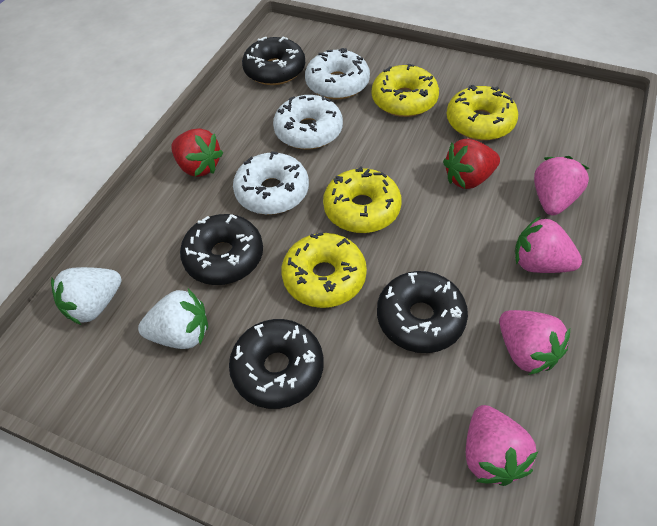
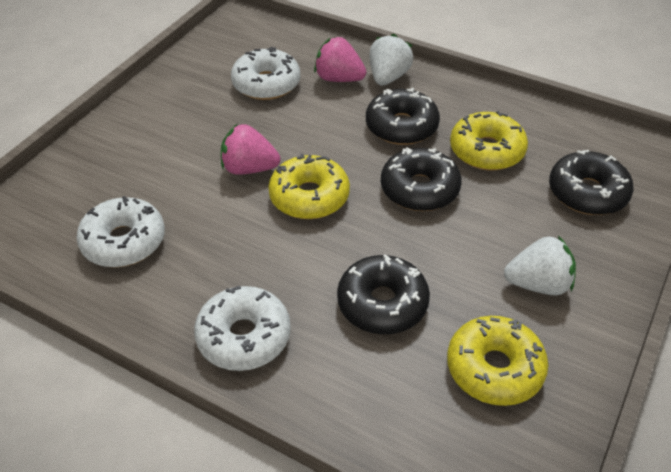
pink strawberry: [466,405,538,486] [499,310,570,375] [515,216,582,273] [534,156,590,215] = 4 -> [221,124,280,175] [314,37,366,82] = 2
red strawberry: [171,128,223,177] [443,139,500,189] = 2 -> none = 0
yellow donut: [282,232,367,308] [323,166,401,233] [372,64,439,117] [446,84,518,141] = 4 -> [268,154,350,219] [447,316,548,406] [450,111,528,170] = 3

